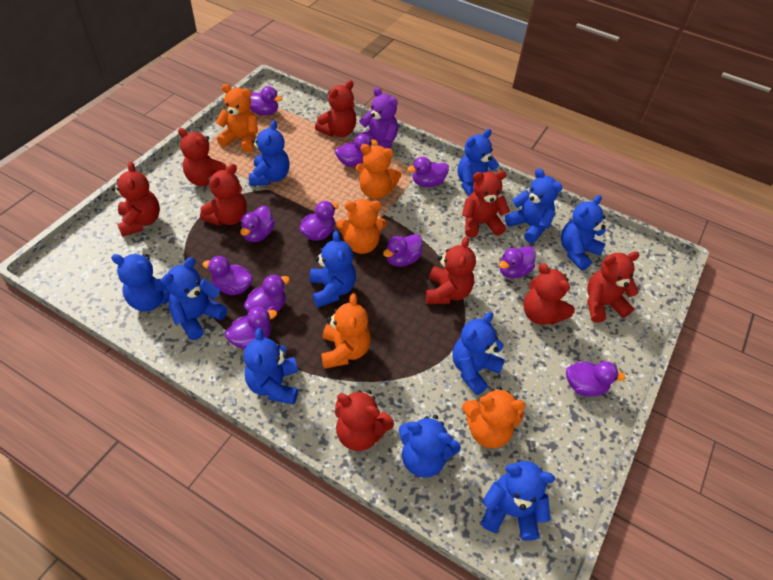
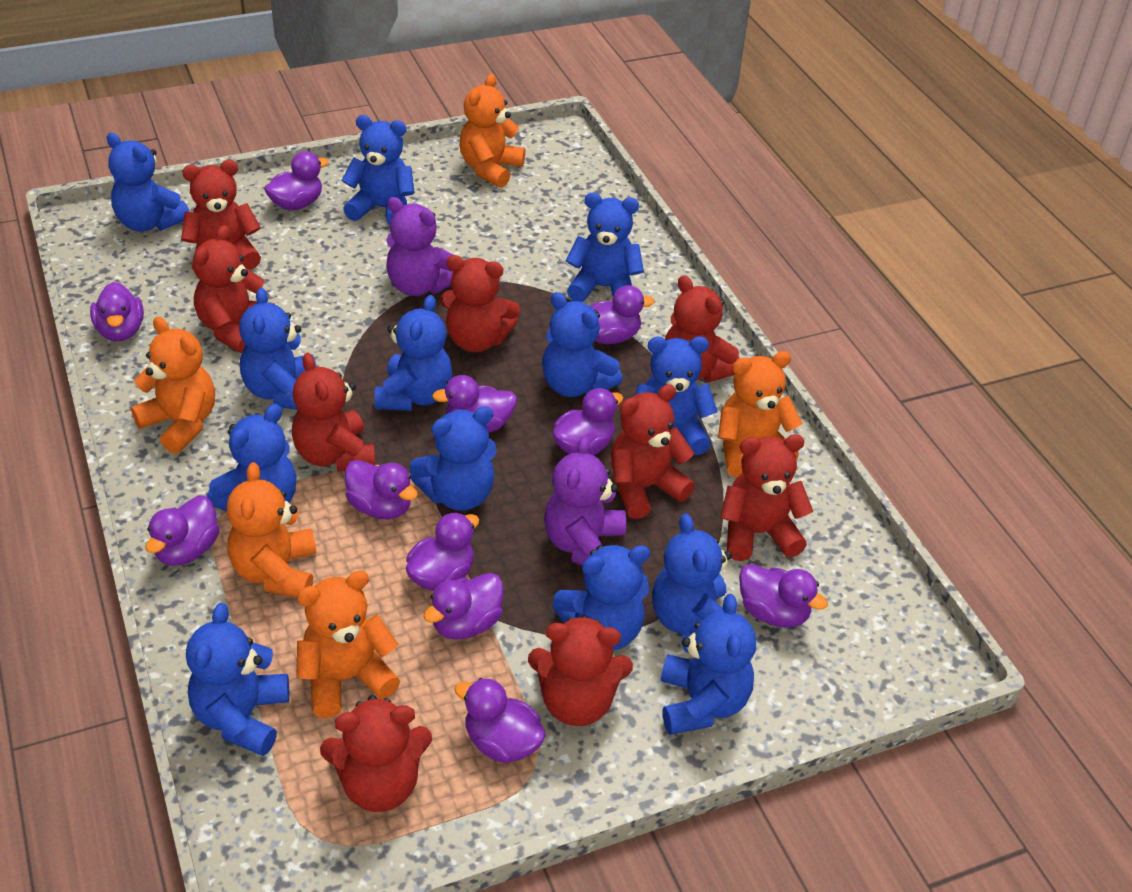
blue teddy bear: [111,254,170,312] [161,257,227,340] [244,328,298,404] [249,120,290,186] [310,231,356,308] [399,415,461,478] [452,312,505,395] [458,129,499,196] [481,461,555,541] [505,168,562,243] [561,195,606,271] = 11 -> [107,133,190,232] [186,603,289,756] [207,404,296,511] [239,288,317,410] [341,115,415,225] [374,295,452,411] [409,406,497,511] [542,292,623,397] [552,544,650,650] [566,193,644,302] [635,336,718,455] [652,513,732,634] [661,594,756,735] = 13
purple teddy bear: [356,87,398,149] = 1 -> [386,197,454,296] [544,436,626,566] = 2

